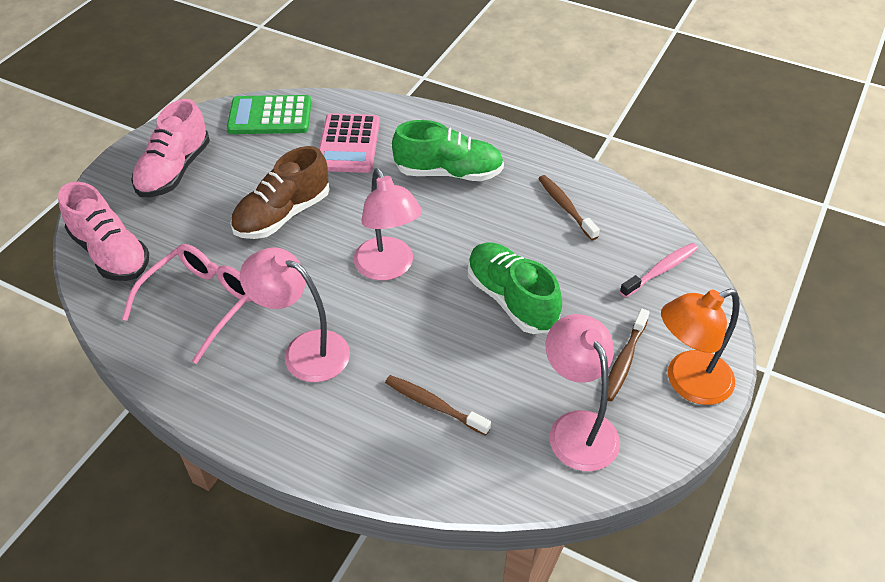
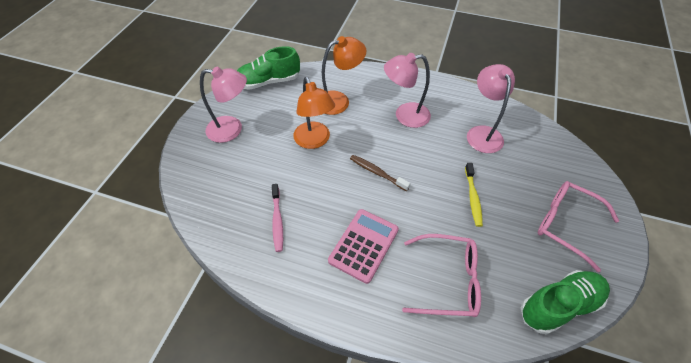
brown shoe: [230,146,330,239] = 1 -> none = 0
brown toothbrush: [385,375,491,436] [538,175,600,240] [607,309,650,401] = 3 -> [350,155,411,191] = 1
green calculator: [227,95,311,134] = 1 -> none = 0
orange lamp: [661,289,740,405] = 1 -> [293,77,335,149] [322,36,366,115] = 2
pink glasses: [122,244,252,364] = 1 -> [402,234,481,317] [538,181,619,272] = 2
pink shoe: [58,182,149,281] [131,99,210,197] = 2 -> none = 0
yellow toothbrush: none = 0 -> [465,163,483,227] = 1

